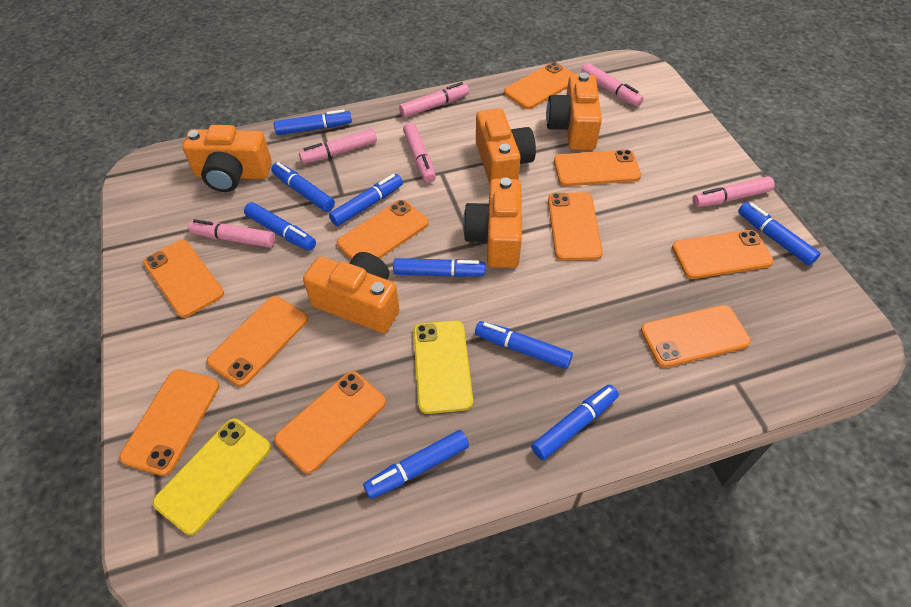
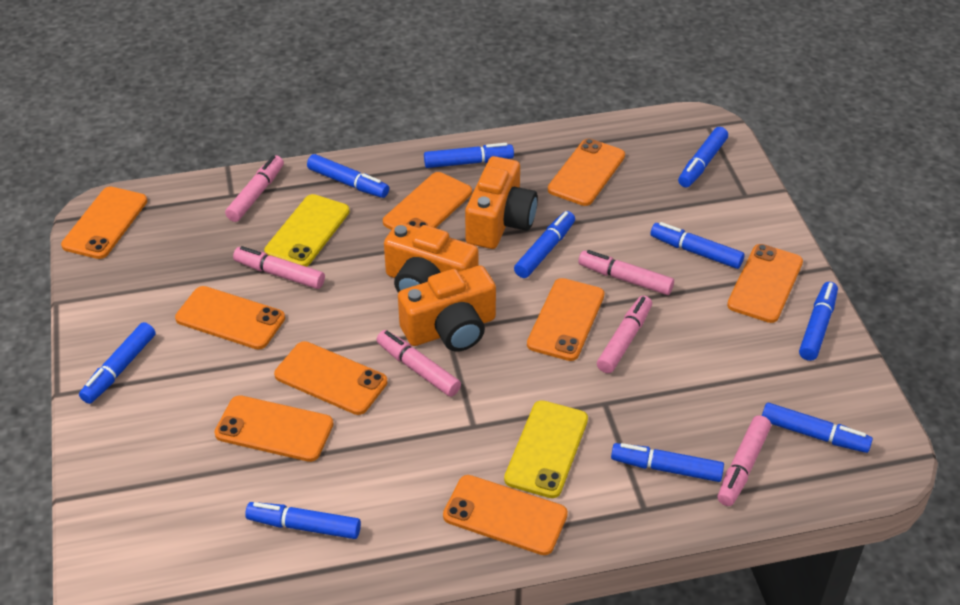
blue marker: [244,202,316,251] [271,162,335,212] [274,109,352,135] [329,174,403,226] [363,430,469,499] [393,258,485,277] [475,321,573,369] [531,385,619,460] [738,202,821,265] = 9 -> [79,322,156,404] [245,502,361,539] [307,154,389,198] [424,143,514,168] [514,211,575,278] [611,443,724,482] [651,222,745,269] [678,127,728,187] [762,403,873,453] [799,282,838,361] = 10
orange camera: [182,125,272,192] [303,252,400,333] [463,178,522,268] [476,108,536,184] [546,72,602,150] = 5 -> [384,222,479,293] [398,265,496,352] [465,156,538,249] = 3
orange phone: [119,369,219,476] [143,240,224,318] [207,296,308,386] [274,371,386,474] [337,200,428,260] [504,62,574,109] [548,192,603,261] [554,150,641,186] [641,305,751,368] [672,230,774,279] = 10 -> [61,187,147,259] [175,286,285,350] [214,395,334,462] [274,341,387,415] [383,172,472,230] [443,475,568,555] [527,278,605,361] [548,138,625,206] [727,244,803,323] = 9

